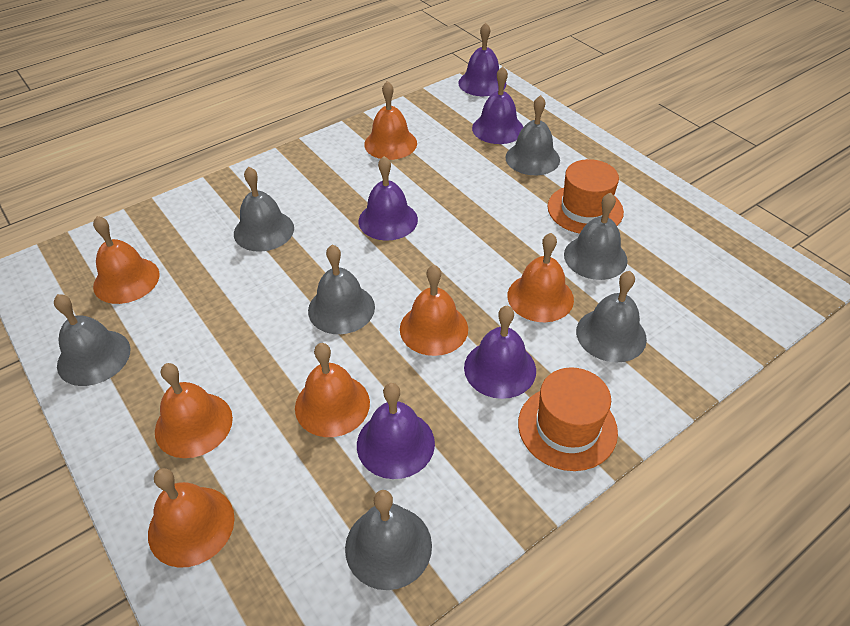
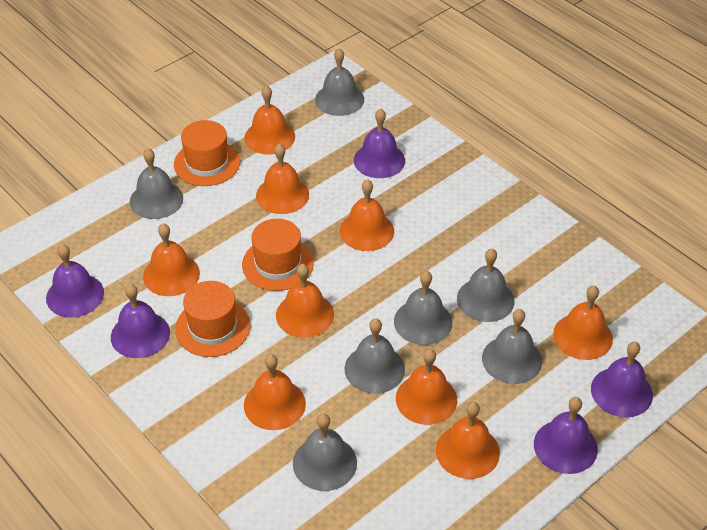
orange bell: [93,216,160,304] [148,468,235,568] [155,363,233,458] [295,343,370,437] [364,81,417,160] [400,265,468,356] [508,233,574,322] = 7 -> [143,223,200,296] [244,85,295,155] [244,354,306,430] [256,143,309,214] [276,264,334,338] [340,179,394,251] [396,349,457,425] [436,402,500,479] [553,286,613,360] = 9
orange hat: [518,367,618,471] [548,159,624,233] = 2 -> [174,120,240,186] [175,281,250,357] [242,219,314,291] = 3

